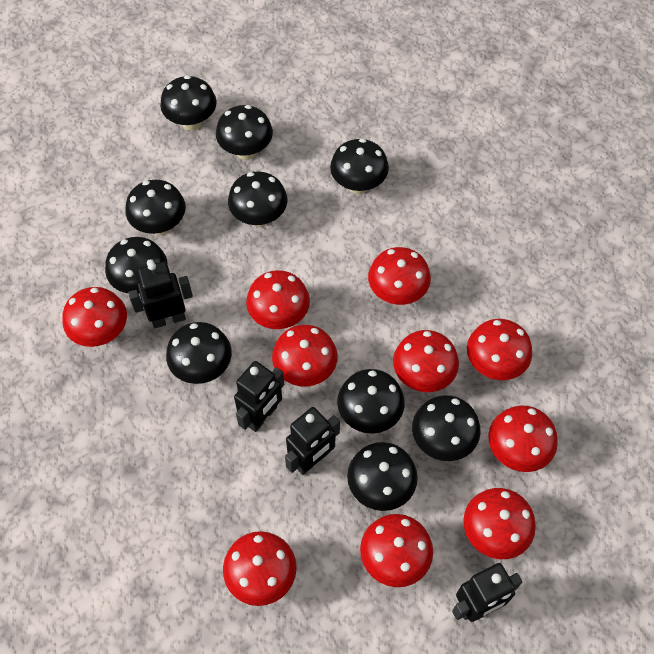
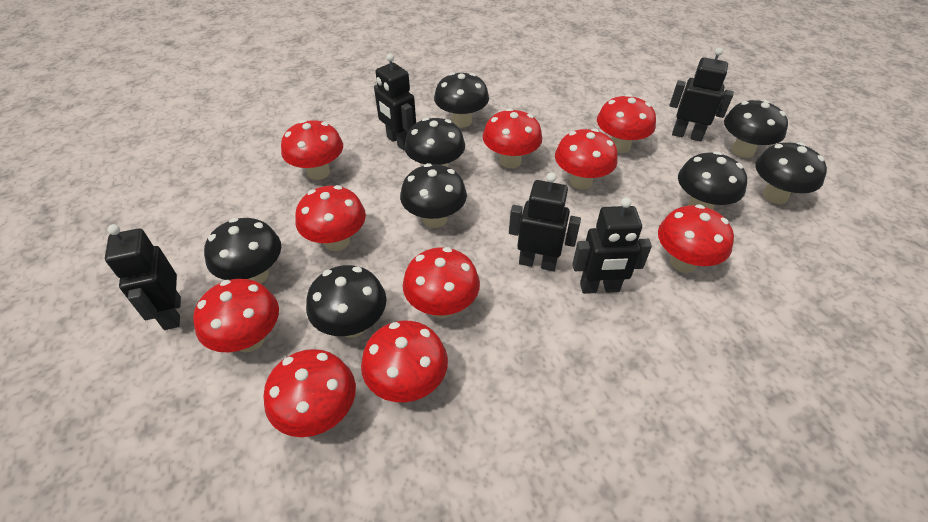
black mushroom: [105,237,168,294] [125,180,186,235] [160,75,217,131] [166,322,232,384] [216,105,273,160] [228,172,288,227] [330,139,389,194] [337,369,405,434] [347,442,418,511] [412,395,481,461] = 10 -> [204,218,281,284] [306,265,386,338] [400,163,467,228] [404,117,465,166] [434,72,489,128] [678,151,747,210] [724,100,788,158] [755,142,827,204] = 8
black robot: [128,261,193,328] [234,361,284,432] [285,407,340,475] [452,563,522,622] = 4 -> [105,224,181,330] [374,53,416,150] [509,172,581,271] [572,198,652,294] [669,48,734,142] = 5

